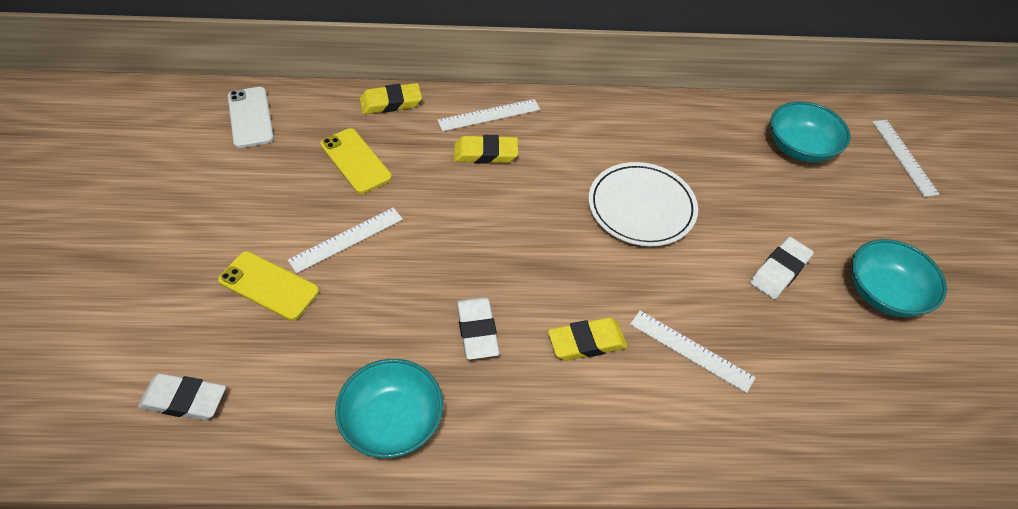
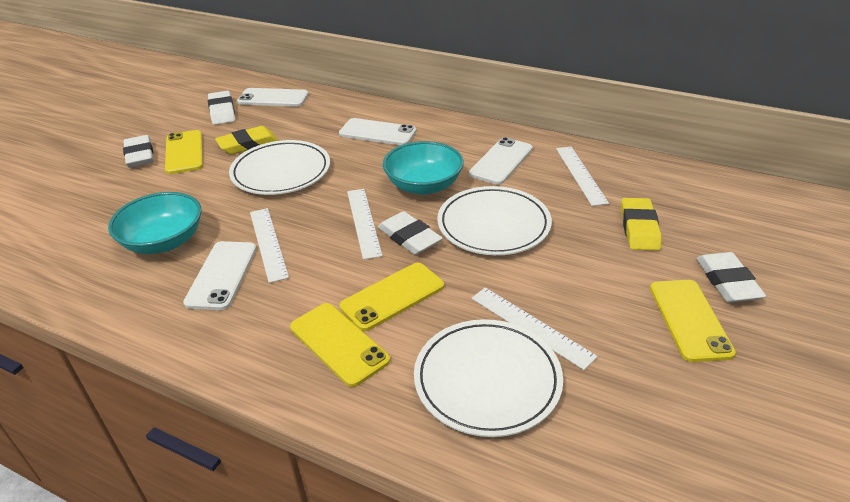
turquoise bowl: [335,359,443,458] [770,101,850,162] [852,239,947,317] = 3 -> [108,192,202,254] [383,141,464,195] = 2
white eraser: [138,374,226,420] [457,297,500,360] [750,237,814,299] = 3 -> [123,135,154,168] [208,91,235,125] [378,211,443,255] [696,252,766,302] = 4
white phone: [228,87,274,148] = 1 -> [183,241,257,310] [237,88,309,107] [339,118,416,145] [469,137,533,185] = 4
white plate: [588,162,698,246] = 1 -> [229,140,330,195] [414,319,563,437] [437,186,552,255] = 3
yellow eraser: [360,83,422,114] [454,135,518,163] [548,318,628,361] = 3 -> [215,126,278,154] [621,198,662,251] = 2
yellow phone: [218,251,319,321] [320,128,392,194] = 2 -> [165,130,203,174] [290,303,390,387] [339,263,444,331] [650,280,736,362] = 4

